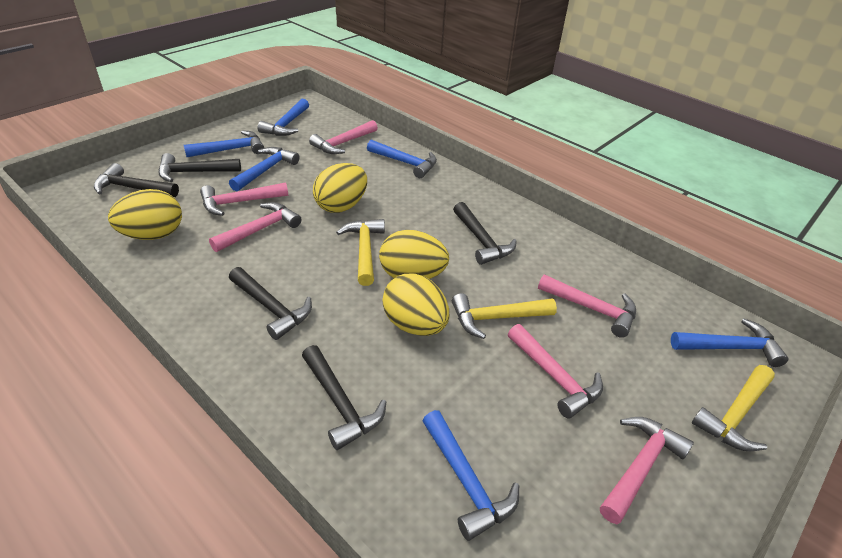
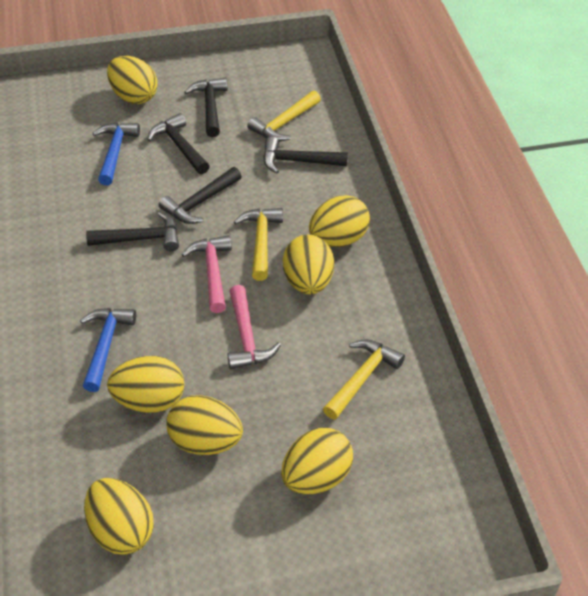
blue hammer: [184,130,264,157] [229,147,300,192] [257,99,309,136] [367,140,437,178] [423,410,519,541] [671,318,788,367] = 6 -> [80,308,136,392] [92,123,140,185] = 2
pink hammer: [200,182,288,216] [209,202,302,252] [309,120,378,154] [508,324,603,419] [538,274,636,338] [600,417,694,524] = 6 -> [182,235,232,313] [227,285,281,369] = 2
yellow egg: [108,189,182,240] [313,163,367,213] [379,230,449,279] [382,273,449,336] = 4 -> [84,478,154,555] [107,56,158,104] [107,356,184,413] [166,395,243,455] [281,428,353,494] [283,235,334,294] [309,195,370,247] = 7

